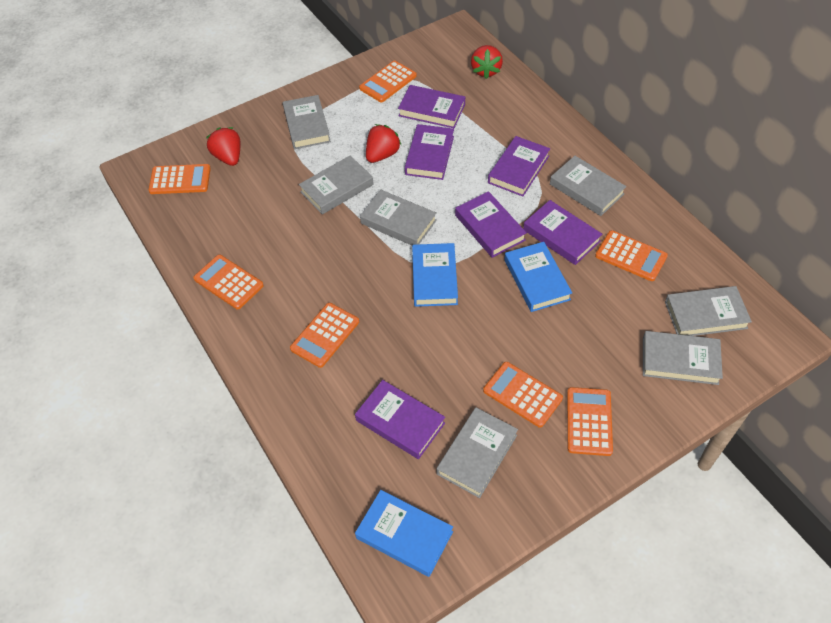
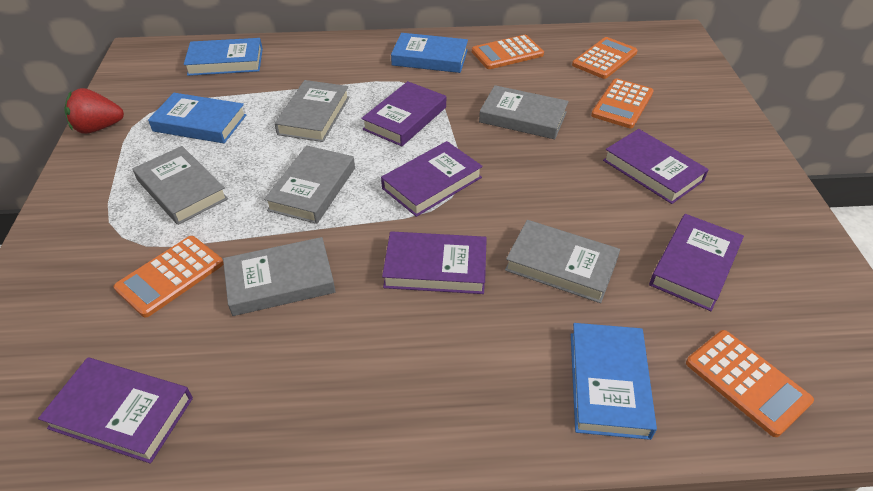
blue book: [355,490,453,577] [412,243,458,307] [504,242,572,312] = 3 -> [148,93,246,143] [184,38,263,76] [391,33,468,73] [571,323,657,440] = 4
grey book: [283,95,331,149] [299,155,374,214] [360,190,437,246] [436,408,518,498] [550,156,626,216] [643,331,723,385] [665,286,752,336] = 7 -> [133,146,228,225] [223,237,336,316] [264,145,355,224] [274,80,349,142] [479,85,569,139] [505,220,620,303] = 6
orange calculator: [149,164,211,194] [193,255,264,309] [290,303,359,368] [359,61,417,102] [483,362,563,428] [567,387,613,456] [595,230,668,281] = 7 -> [114,236,224,318] [472,35,544,69] [572,37,638,79] [591,78,654,128] [686,330,814,437] = 5
red strawberry: [206,127,241,166] [366,124,401,163] [471,45,503,79] = 3 -> [64,88,124,134] = 1

